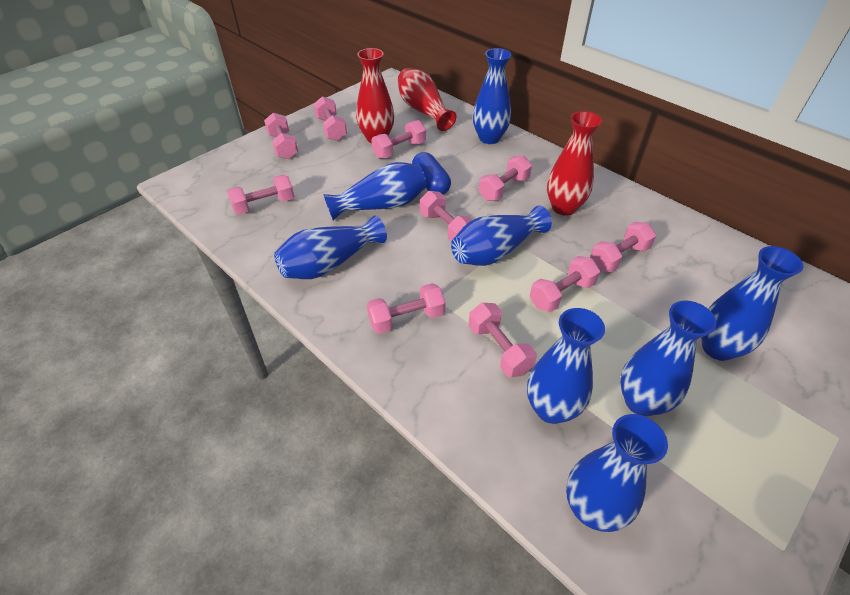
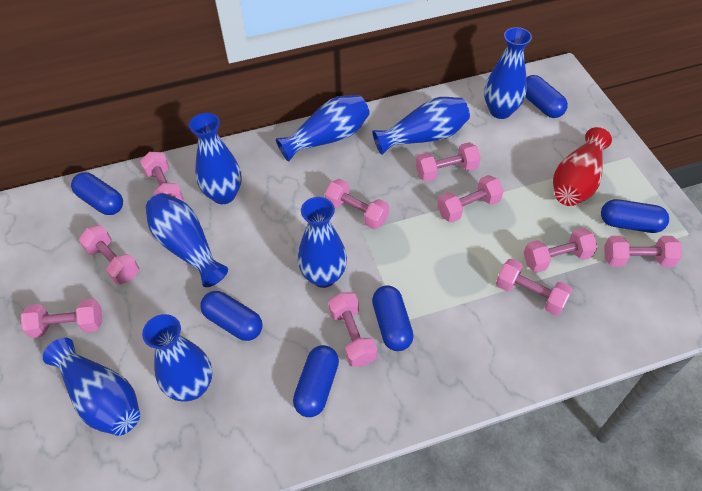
blue capsule: [412,152,451,194] = 1 -> [71,172,123,215] [200,291,263,341] [293,345,339,417] [372,285,414,351] [525,75,568,118] [601,199,669,233] = 6
red vase: [356,48,394,143] [398,68,456,131] [547,111,602,216] = 3 -> [553,127,612,206] = 1

